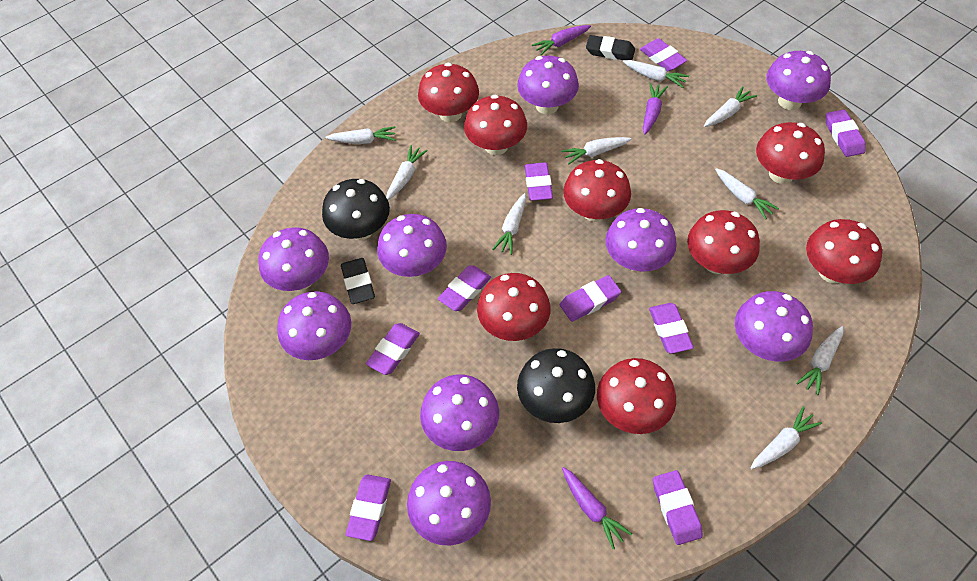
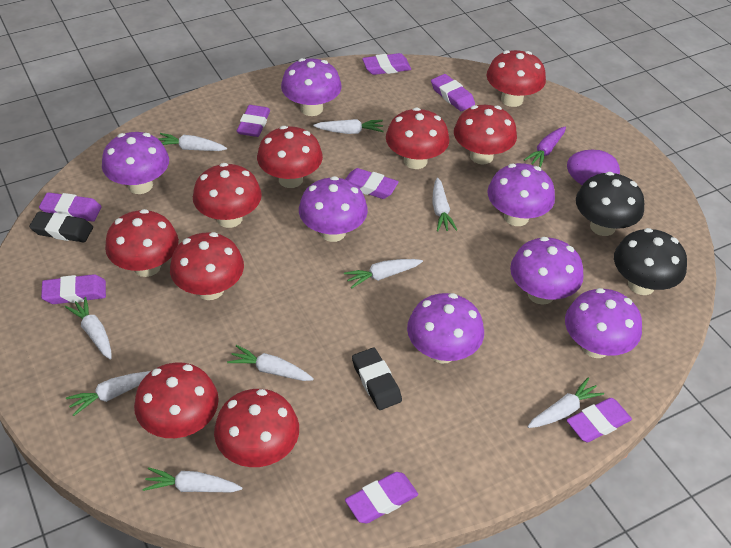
purple carrot: [532,25,591,55] [562,467,632,549] [643,83,668,135] = 3 -> [524,127,566,168] = 1
purple egg: none = 0 -> [567,150,620,185] = 1
purple eraser: [346,474,391,541] [366,323,420,375] [438,265,491,311] [524,162,553,201] [560,275,621,322] [640,38,687,71] [649,303,694,354] [653,470,703,545] [826,109,866,157] = 9 -> [39,192,102,222] [41,274,106,304] [237,105,270,137] [345,168,399,199] [345,472,418,523] [362,53,411,75] [431,74,475,111] [567,398,632,442] = 8
purple mushroom: [258,227,329,291] [277,291,351,360] [377,214,447,277] [407,461,491,545] [420,375,499,451] [517,56,579,114] [605,208,677,272] [735,291,813,362] [766,51,831,110] = 9 -> [102,132,169,194] [281,58,342,116] [299,176,368,242] [407,293,484,363] [487,163,555,226] [510,237,584,305] [565,288,642,358] = 7
red mushroom: [418,63,479,123] [464,95,527,155] [477,273,551,341] [563,159,631,222] [597,358,676,434] [687,210,760,274] [756,122,825,184] [806,219,882,284] = 8 -> [105,209,179,277] [134,362,219,438] [170,232,244,300] [193,163,262,228] [214,389,299,467] [257,126,323,188] [386,107,449,169] [454,105,517,164] [487,50,546,107] = 9

